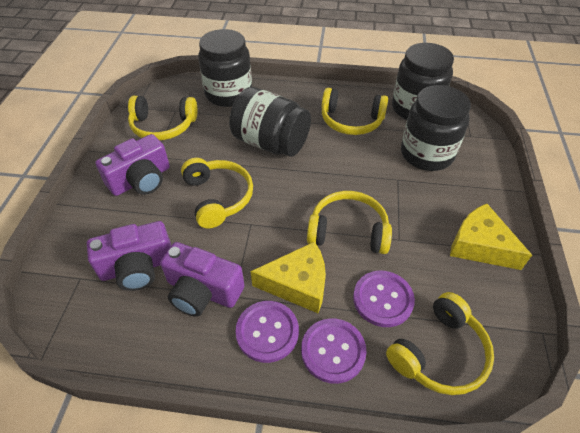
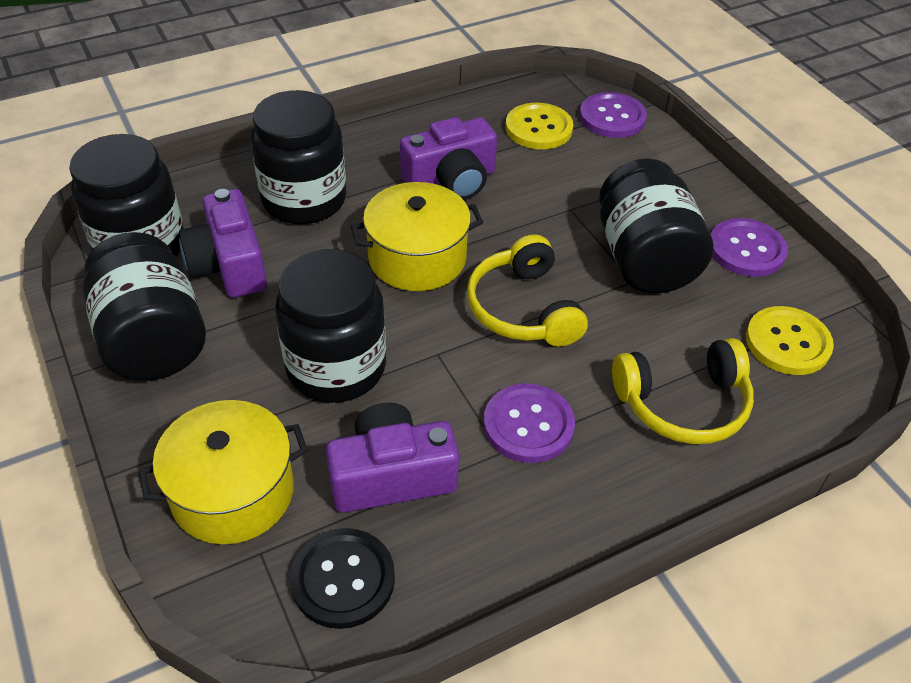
black button: none = 0 -> [290,528,395,629] = 1
black jar: [198,29,252,107] [229,87,311,157] [392,43,454,120] [401,85,471,171] = 4 -> [69,134,184,257] [83,232,206,381] [251,90,346,224] [275,249,386,403] [599,158,713,293] = 5
yellow button: none = 0 -> [505,103,573,149] [746,306,834,375] = 2
yellow cheese: [251,242,326,313] [450,204,532,270] = 2 -> none = 0
yellow headphones: [128,96,197,140] [181,158,253,228] [307,191,392,254] [322,88,388,135] [386,292,494,395] = 5 -> [467,234,588,347] [612,338,754,444] = 2
yellow pot: none = 0 -> [138,400,308,544] [351,182,483,291] = 2

